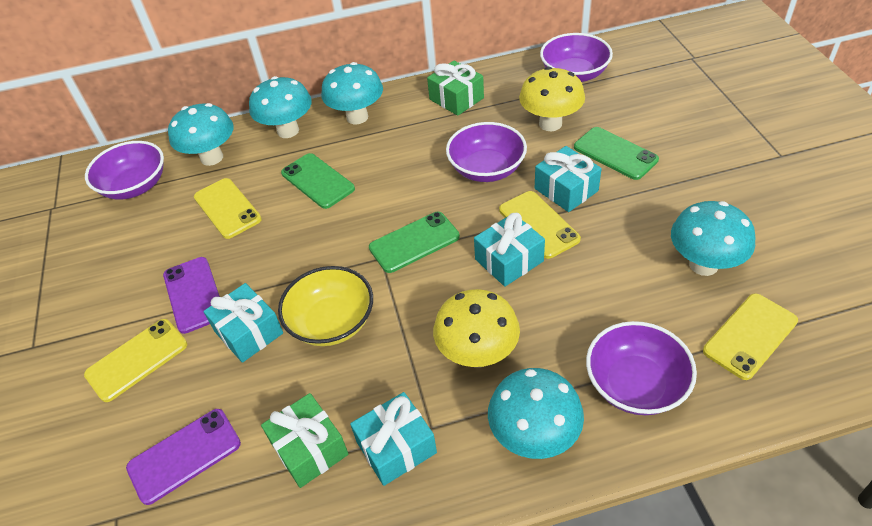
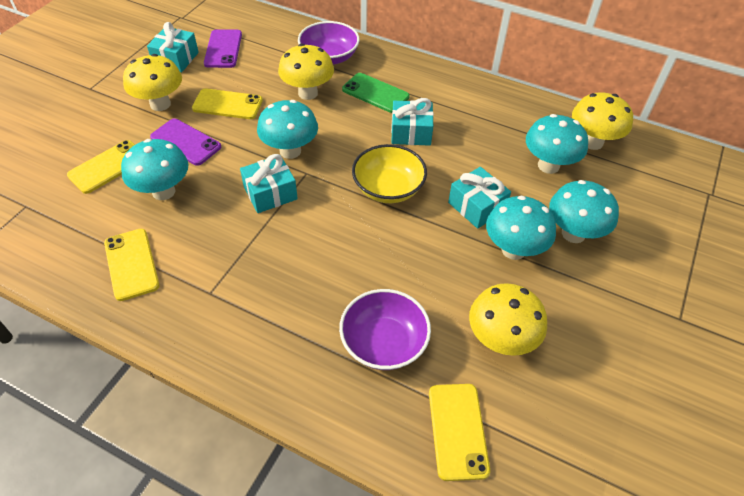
green gift: [261,393,348,488] [427,61,484,116] = 2 -> none = 0
green phone: [281,153,355,209] [369,212,460,273] [574,127,659,180] = 3 -> [342,73,410,113] = 1
purple bowl: [85,141,164,200] [446,122,527,182] [540,33,613,82] [586,321,697,415] = 4 -> [298,21,360,64] [339,289,431,370] = 2
yellow mushroom: [433,289,520,368] [519,67,585,131] = 2 -> [123,54,182,111] [278,44,334,100] [469,283,547,356] [572,92,633,150] = 4

